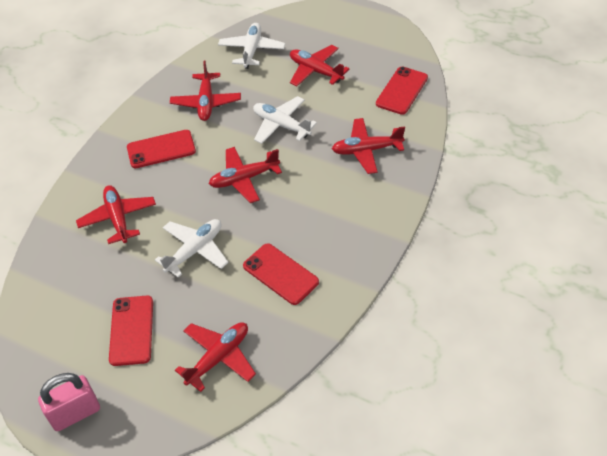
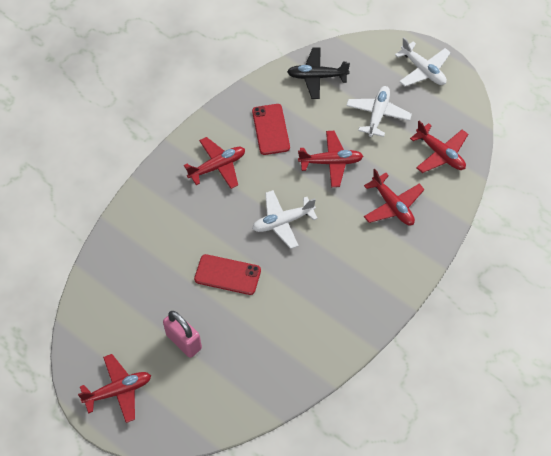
black plane: none = 0 -> [287,48,350,99] = 1
red phone: [109,296,153,366] [127,130,196,168] [243,243,319,305] [376,66,428,115] = 4 -> [194,254,261,295] [252,104,290,155] = 2
red plane: [76,185,156,244] [170,61,241,121] [175,322,256,392] [209,147,282,203] [290,45,350,86] [332,118,405,174] = 6 -> [78,354,151,423] [184,137,245,189] [298,131,363,187] [364,169,425,226] [410,121,468,173] = 5

